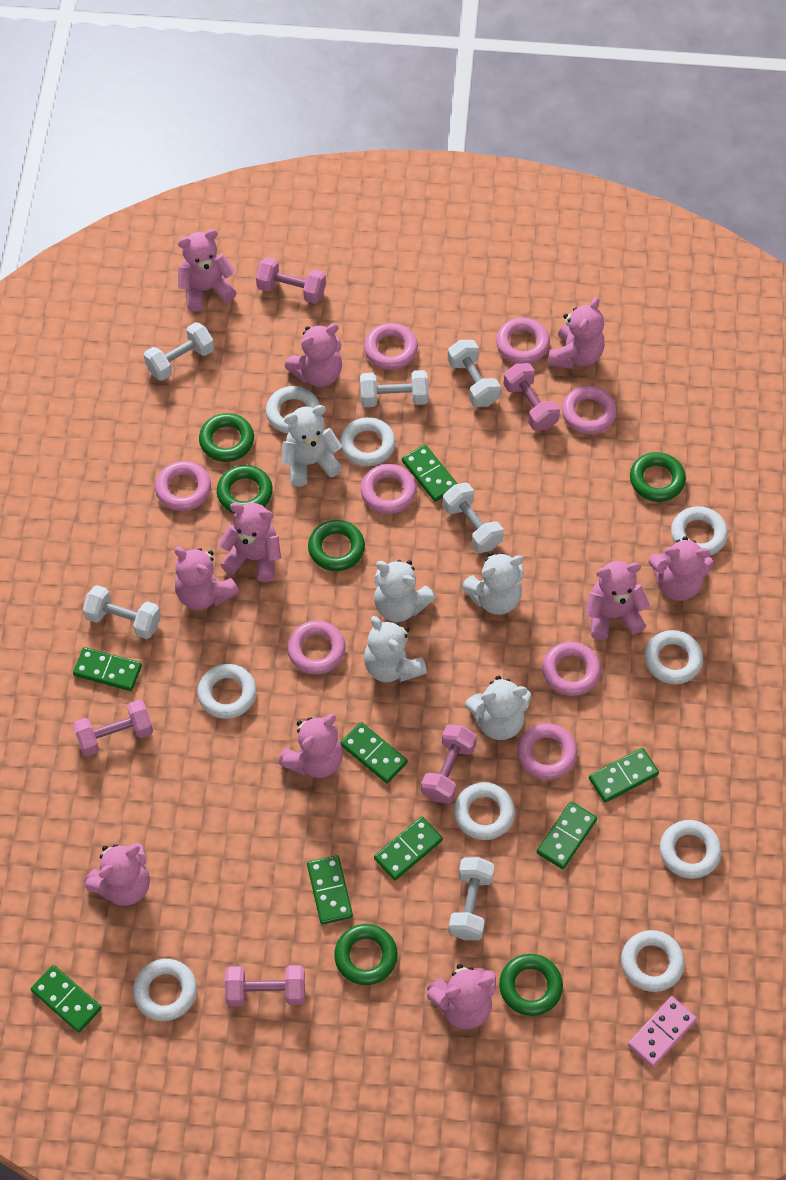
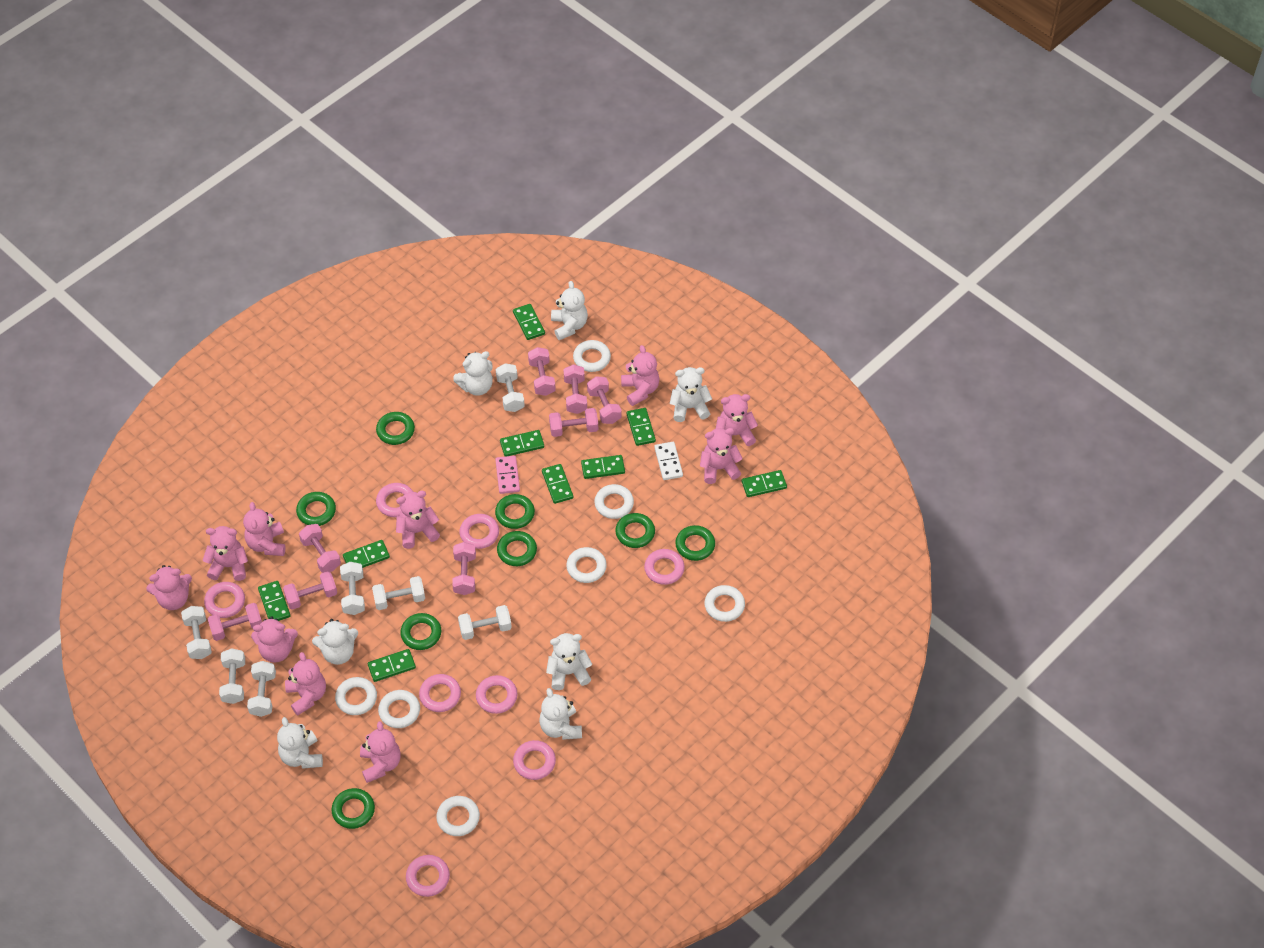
green domino: [31,965,102,1033] [73,647,142,691] [307,855,353,924] [341,722,408,783] [374,816,443,880] [402,445,458,502] [537,801,597,869] [589,748,659,803] = 8 -> [258,581,291,621] [343,540,390,568] [368,649,416,682] [500,430,544,457] [513,304,545,340] [542,464,573,504] [581,455,625,479] [627,408,656,446] [742,470,787,497] = 9
green ring: [199,413,254,462] [217,465,273,513] [308,520,365,571] [334,924,398,985] [499,954,563,1016] [630,452,686,502] = 6 -> [296,492,336,526] [331,788,375,829] [376,412,415,445] [400,613,441,650] [495,494,535,529] [497,531,537,566] [615,513,655,548] [675,525,715,561] = 8
pink dumbbell: [73,700,153,756] [225,965,305,1006] [256,257,326,304] [421,724,476,803] [504,363,560,431] = 5 -> [208,603,262,641] [283,571,337,610] [299,524,341,573] [452,542,476,595] [528,347,556,396] [549,408,598,437] [563,364,587,414] [587,376,622,424] = 8
white domino: none = 0 -> [654,442,683,480] = 1
white dumbbell: [83,585,161,639] [144,322,214,381] [360,370,429,407] [443,483,504,553] [448,340,501,407] [448,857,494,940] = 6 -> [181,606,212,659] [219,648,245,704] [247,661,276,717] [340,562,365,615] [372,576,425,610] [458,605,512,640] [496,363,525,412] = 7
white ring: [133,959,197,1021] [197,664,257,719] [266,386,320,434] [340,417,396,466] [454,782,515,840] [621,930,685,992] [644,630,703,684] [660,820,722,879] [671,506,728,556] = 9 -> [335,677,377,715] [378,690,420,728] [436,796,480,836] [566,547,607,583] [573,340,611,372] [594,484,634,519] [704,585,745,622] = 7
white teddy bear: [282,405,343,487] [364,616,427,682] [374,560,436,622] [461,552,524,615] [465,676,531,740] = 5 -> [277,717,323,769] [312,619,358,665] [453,351,493,396] [539,688,582,740] [546,633,592,690] [551,281,588,340] [670,367,712,422] = 7

